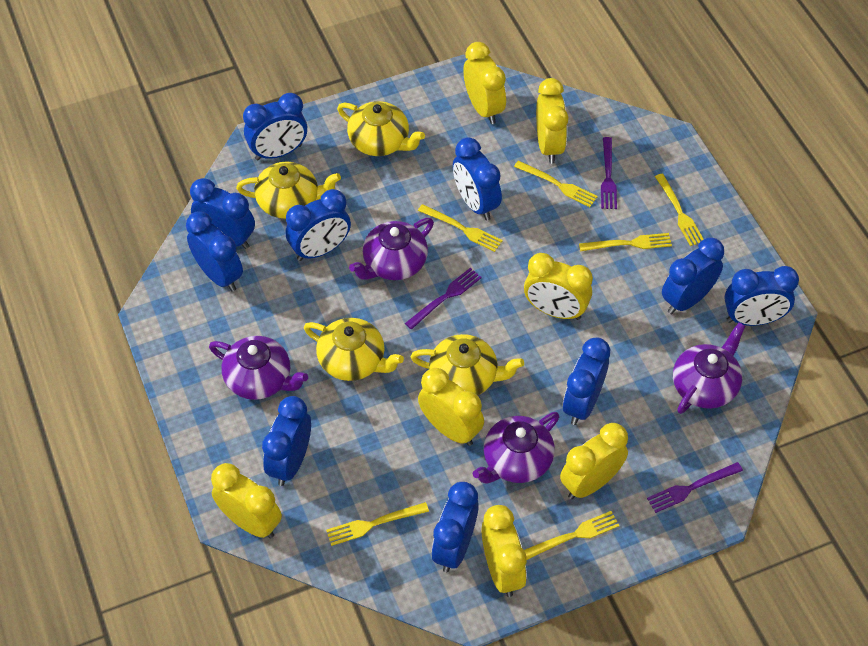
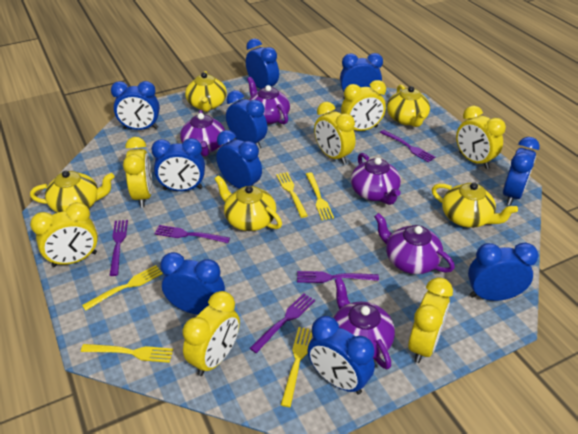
purple fork: [405,268,482,329] [601,137,617,209] [647,462,743,513] = 3 -> [109,220,128,276] [154,225,230,243] [250,293,315,353] [297,271,379,283] [380,130,436,162] = 5
purple teapot: [209,336,308,400] [349,218,434,280] [473,412,559,483] [673,323,745,414] = 4 -> [180,110,225,157] [247,77,290,124] [333,277,395,369] [351,153,401,205] [374,213,455,274] = 5
yellow fork: [326,502,429,546] [418,204,503,252] [514,161,598,207] [524,511,619,560] [579,233,672,251] [655,174,703,246] = 6 -> [81,344,173,363] [82,265,163,311] [276,172,308,218] [281,327,312,407] [306,172,334,220] = 5
yellow teapot: [236,161,341,219] [304,318,404,381] [337,101,425,156] [411,334,524,395] = 4 -> [30,170,115,213] [185,71,227,112] [215,175,282,231] [387,85,430,127] [432,182,518,228] = 5

